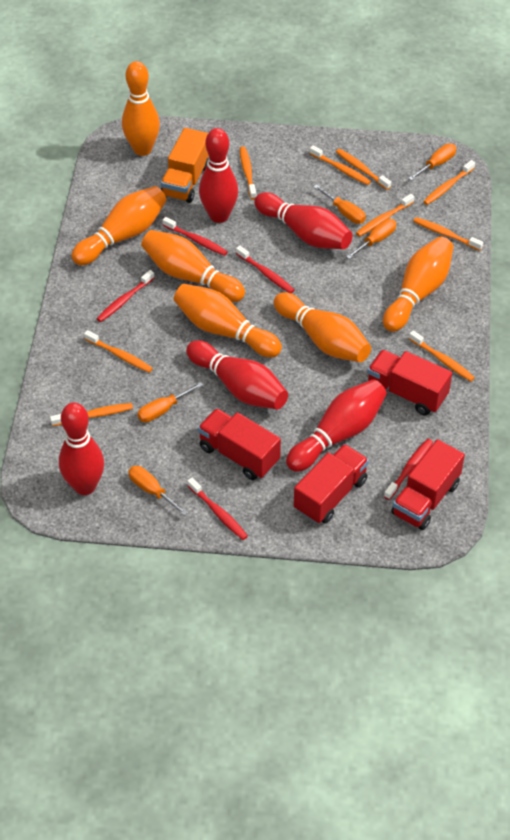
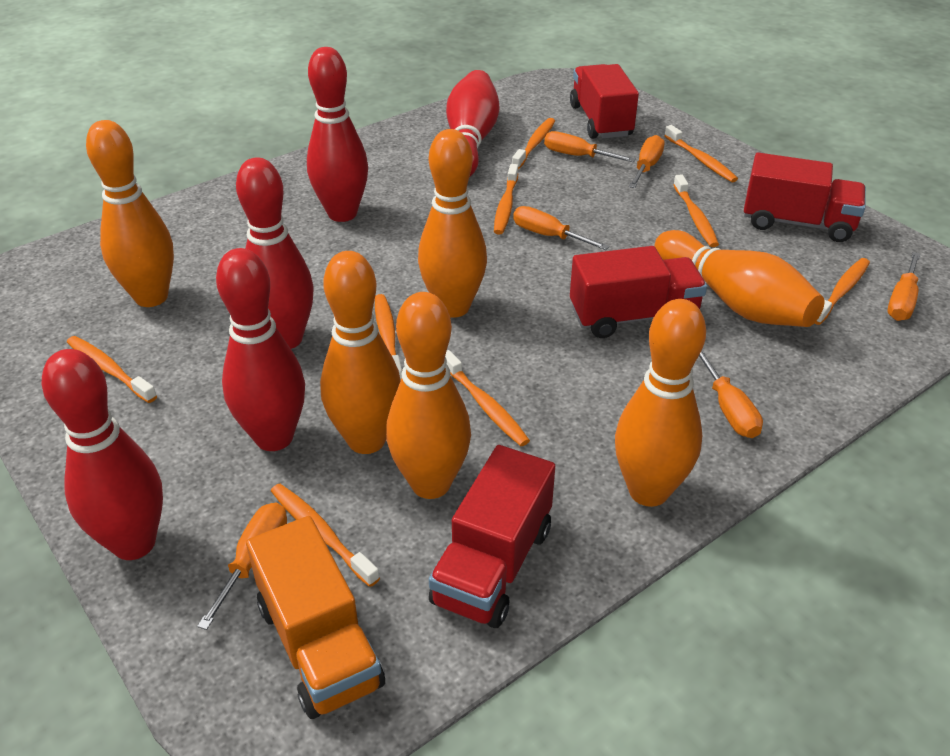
orange screwdriver: [128,466,188,515] [137,382,203,422] [313,184,366,224] [346,219,396,259] [408,143,456,181] = 5 -> [197,503,287,630] [513,206,609,250] [544,131,636,162] [629,135,665,188] [699,350,763,438] [887,252,920,321] = 6
red toothbrush: [96,270,154,322] [163,217,228,256] [187,478,248,540] [236,246,294,293] [384,439,433,500] = 5 -> none = 0

